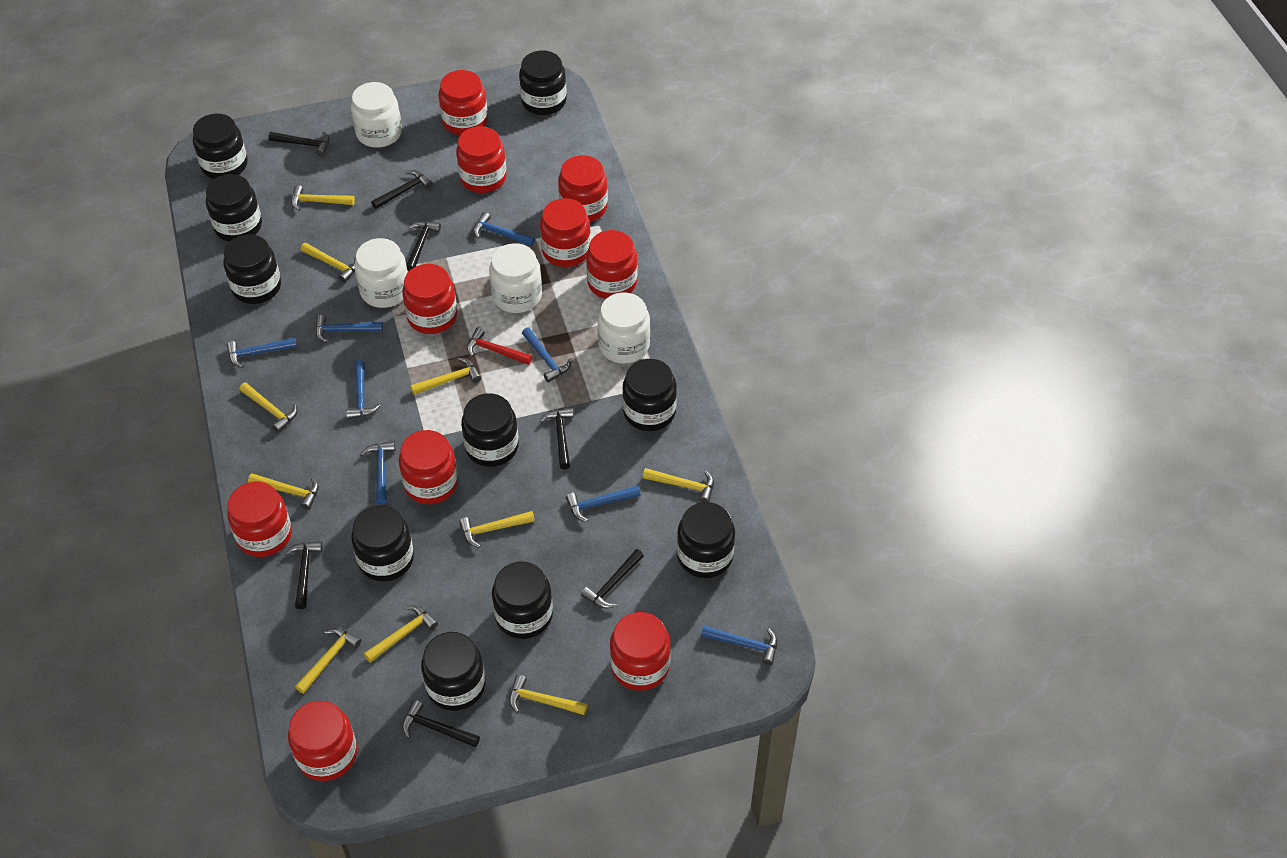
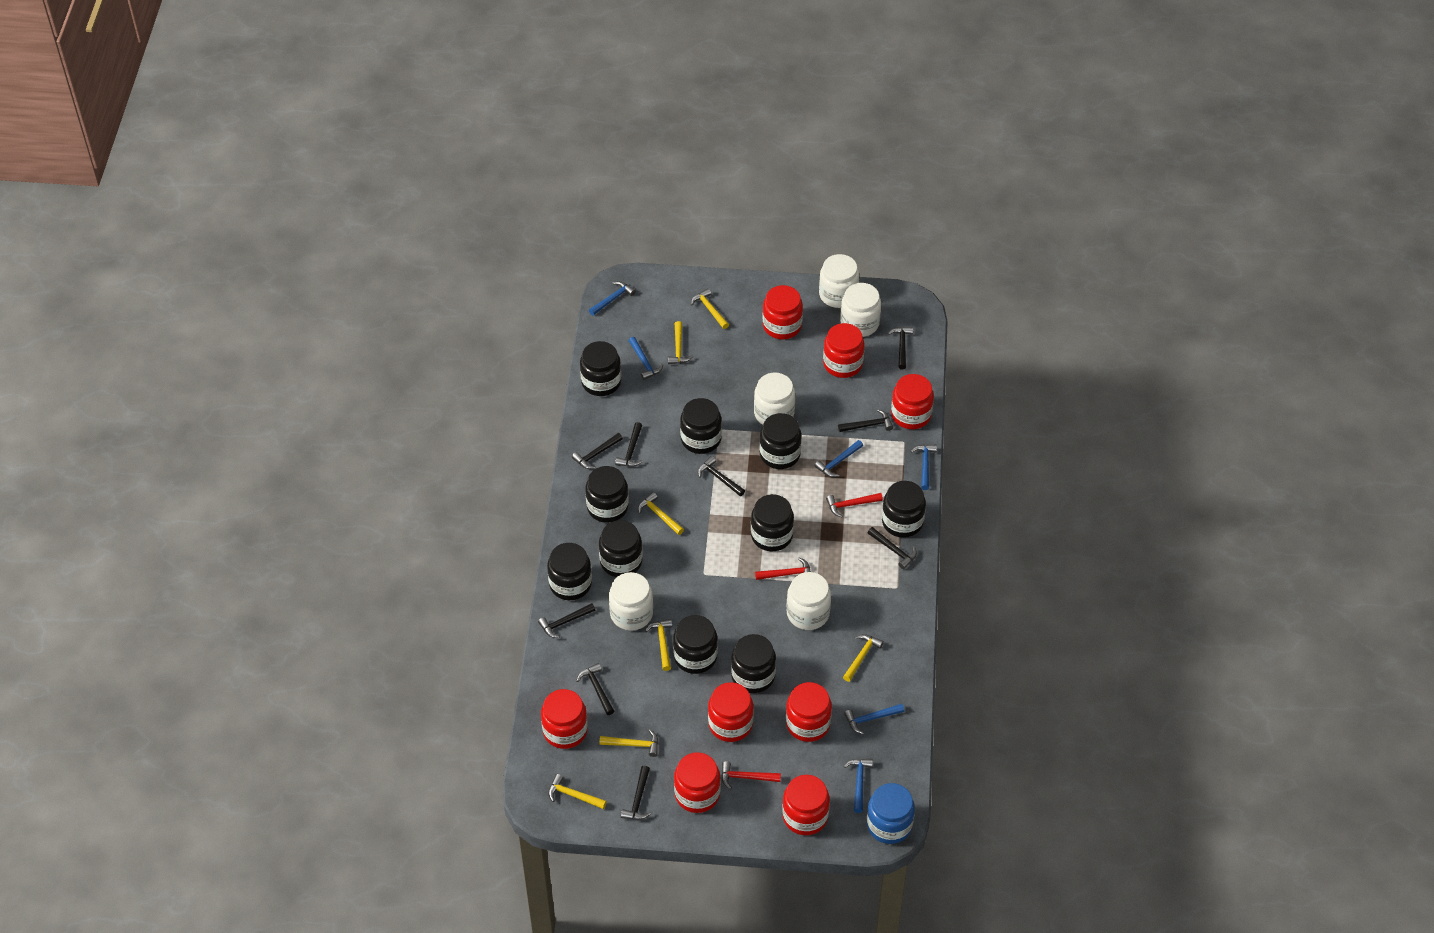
black hammer: [269,131,329,156] [285,541,322,609] [371,170,433,209] [402,700,480,747] [407,221,441,271] [540,408,573,469] [581,549,644,609] = 7 -> [538,603,595,638] [572,433,623,469] [576,663,614,715] [615,422,643,467] [621,766,651,820] [698,456,745,496] [838,409,893,432] [868,527,917,569] [888,327,913,369] = 9
blue hammer: [227,337,297,368] [316,315,383,343] [346,360,381,419] [360,441,395,505] [473,212,535,246] [522,328,571,382] [566,485,640,522] [701,625,777,665] = 8 -> [589,281,636,316] [629,337,663,380] [814,440,863,477] [844,704,904,734] [844,759,873,813] [911,444,937,490] = 6
blue jar: none = 0 -> [867,783,915,844] = 1
red hammer: [467,327,532,365] = 1 -> [721,761,781,789] [755,557,811,580] [826,493,883,517] = 3
red jar: [227,481,292,557] [288,701,357,781] [399,430,458,504] [402,264,457,334] [439,70,488,135] [456,126,507,193] [540,198,591,267] [558,155,608,222] [586,230,638,299] [610,612,671,690] = 10 -> [541,689,588,749] [674,752,721,813] [708,682,754,742] [763,285,803,339] [782,775,830,835] [786,682,832,742] [823,323,864,378] [891,374,934,429] = 8
white jar: [351,82,402,148] [354,238,408,308] [489,243,542,313] [597,293,650,364] = 4 -> [609,572,653,630] [754,373,795,425] [787,572,831,630] [819,254,859,308] [840,283,881,337] = 5
yellow hammer: [239,382,297,433] [248,473,319,510] [291,185,355,211] [295,628,361,694] [301,243,356,283] [364,606,438,663] [410,358,481,395] [459,511,535,548] [509,675,587,715] [643,468,714,502] = 10 -> [548,774,607,809] [599,730,658,757] [638,492,684,535] [645,619,672,671] [668,321,693,364] [691,288,729,329] [843,634,884,682] = 7

